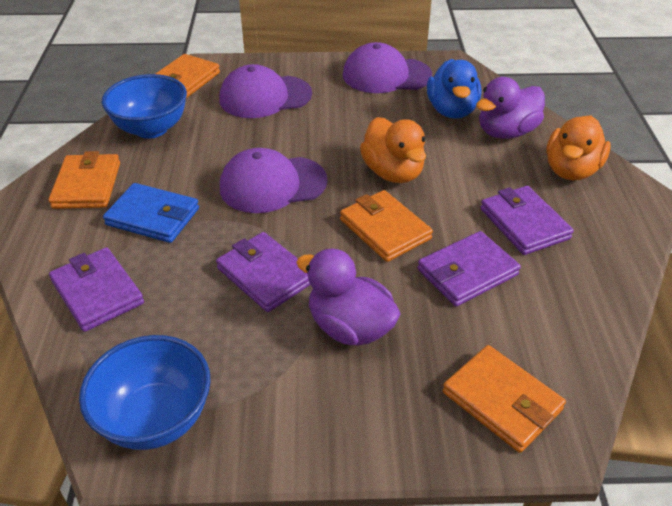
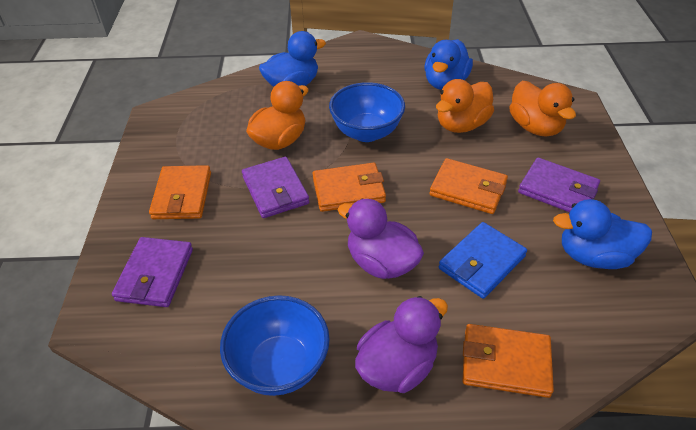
blue duck: [427,59,481,119] = 1 -> [259,31,326,87] [424,39,473,90] [553,199,652,269] = 3
orange duck: [360,117,426,183] [546,115,611,180] = 2 -> [246,81,309,150] [436,79,494,133] [509,81,576,137] = 3
purple cap: [219,64,312,118] [220,148,327,213] [343,42,432,93] = 3 -> none = 0
purple wallet: [49,247,144,332] [216,232,310,312] [418,231,521,307] [480,186,574,255] = 4 -> [112,237,193,307] [242,157,309,218] [518,158,600,212] = 3

